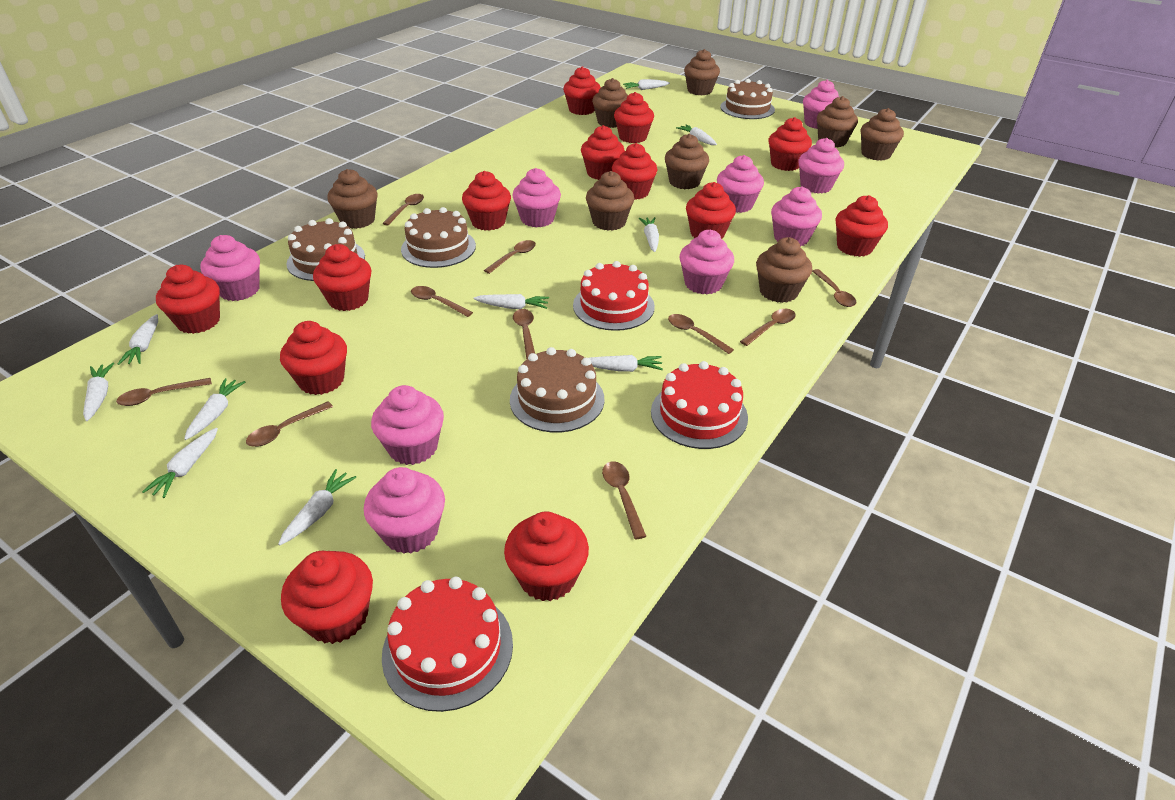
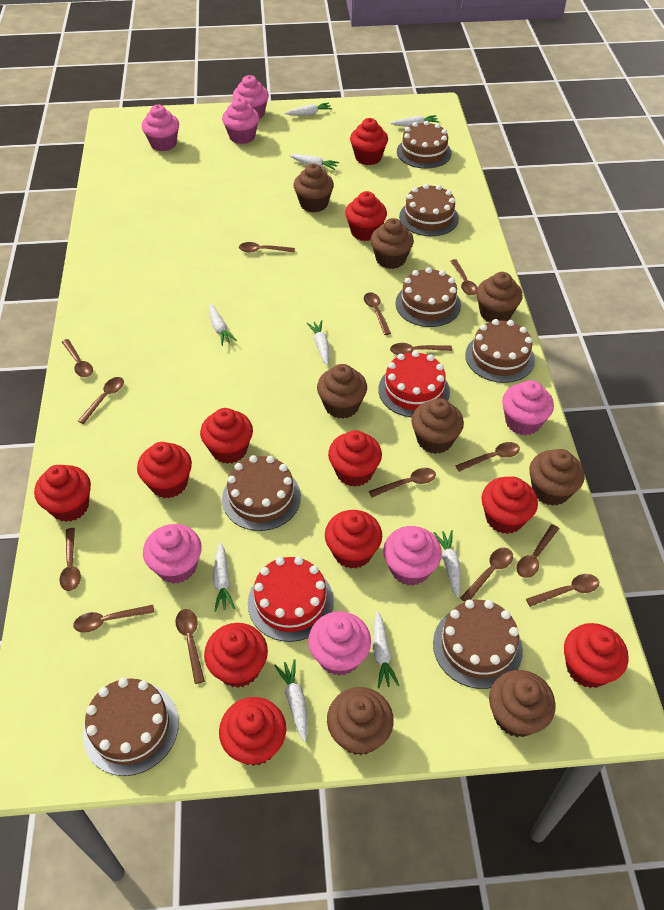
brown cake: [287,218,365,281] [401,207,476,268] [510,347,604,432] [720,79,775,119] = 4 -> [83,678,179,776] [222,455,301,531] [395,267,461,327] [397,121,452,169] [399,184,459,236] [433,600,523,689] [465,319,535,383] = 7
brown spoon: [116,378,212,406] [246,401,333,447] [382,194,424,226] [411,286,473,317] [484,240,536,274] [513,309,535,359] [602,461,646,540] [668,314,734,354] [740,309,796,346] [812,269,856,307] = 10 -> [59,528,81,591] [62,339,93,377] [73,605,155,633] [78,377,124,424] [175,609,205,684] [239,242,295,253] [364,292,391,335] [369,468,436,498] [390,343,452,355] [451,259,478,295] [455,442,520,472] [460,548,513,602] [516,524,559,578] [526,574,599,607] = 14
pink cupcake: [200,235,260,301] [364,467,445,554] [371,385,444,465] [512,168,561,228] [679,230,734,295] [717,155,764,213] [771,186,822,247] [798,138,844,194] [803,80,839,129] = 9 -> [142,105,179,151] [143,524,202,584] [222,98,259,144] [233,75,269,119] [308,611,371,676] [383,526,442,586] [502,380,554,435] = 7
red cake: [382,577,513,712] [573,261,655,331] [651,361,748,449] = 3 -> [248,556,334,642] [378,351,450,418] = 2
red cupcake: [156,265,220,334] [280,321,347,395] [281,551,373,644] [313,244,372,311] [462,171,511,231] [504,512,589,601] [563,66,601,115] [581,125,625,180] [612,143,657,200] [614,92,654,143] [686,182,736,239] [768,117,812,171] [836,195,888,257] = 13 -> [34,465,91,522] [137,442,192,498] [200,408,253,464] [204,623,268,688] [219,697,286,766] [325,510,382,569] [328,430,382,487] [345,191,387,241] [350,118,388,165] [481,477,538,534] [564,623,629,688] = 11
white carrot: [83,363,114,421] [118,314,158,365] [142,428,218,498] [184,378,245,440] [278,469,356,546] [473,294,549,309] [589,355,663,372] [623,79,670,90] [639,217,659,252] [676,124,717,145] = 10 -> [209,304,237,346] [213,543,235,612] [274,659,307,742] [285,103,332,116] [290,154,339,170] [307,320,329,365] [373,611,400,688] [390,115,439,127] [434,530,461,598] = 9

